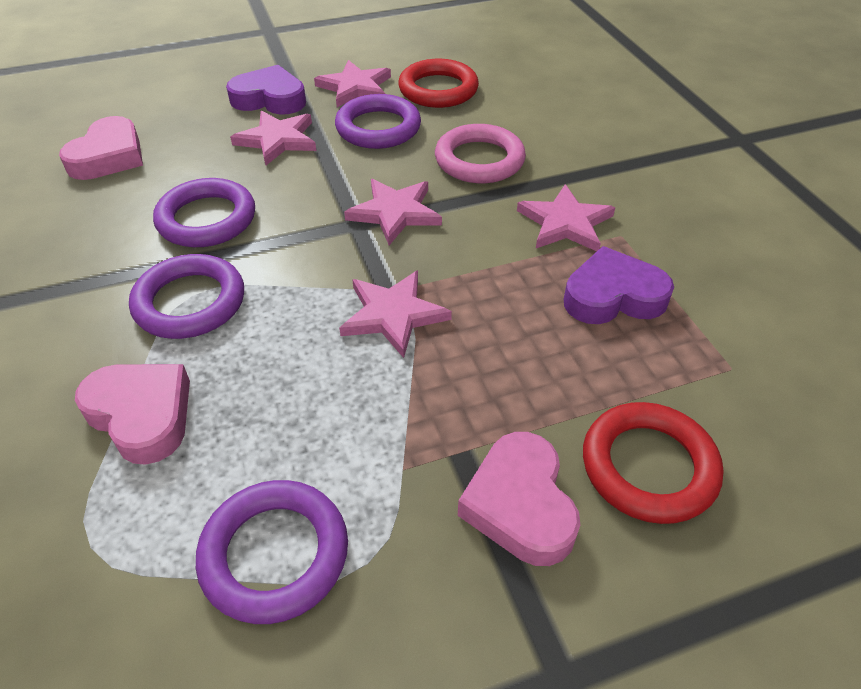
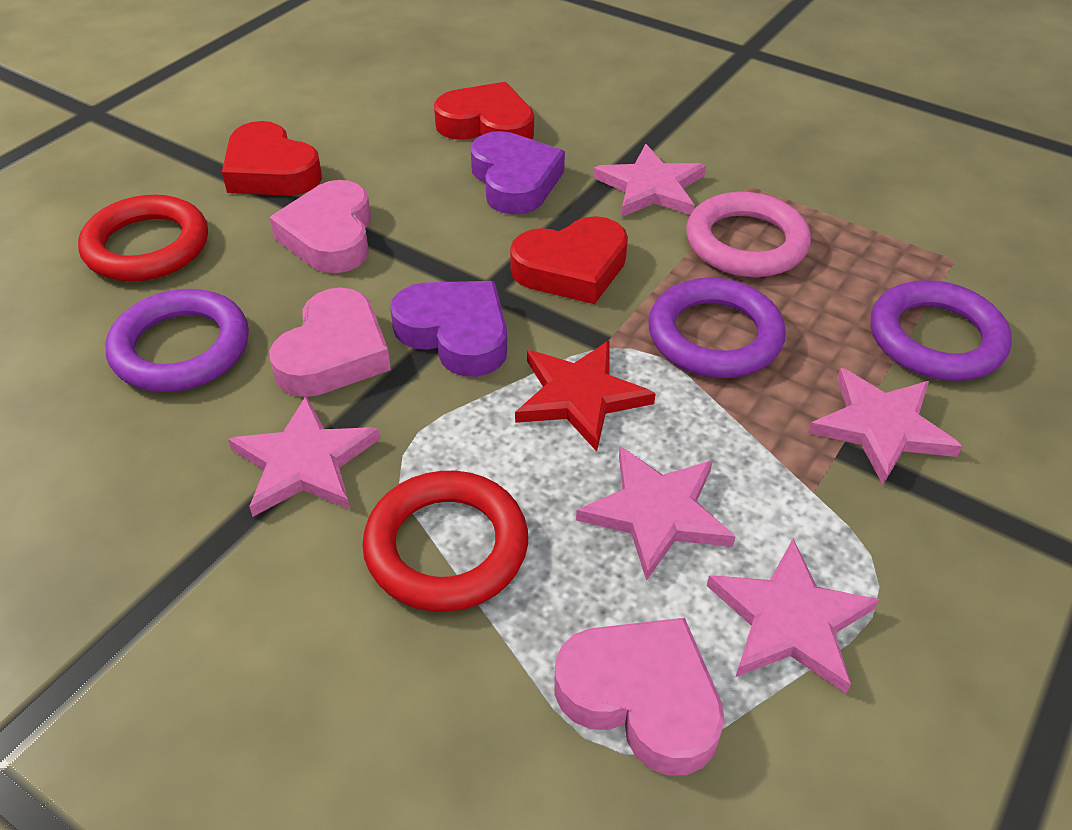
purple ring: [129,254,244,339] [153,178,255,247] [196,480,348,624] [335,94,421,149] = 4 -> [105,289,249,392] [648,278,786,378] [870,280,1012,381] = 3
red heart: none = 0 -> [222,121,322,196] [434,82,534,140] [510,216,628,304] = 3
red star: none = 0 -> [515,340,656,451] = 1

